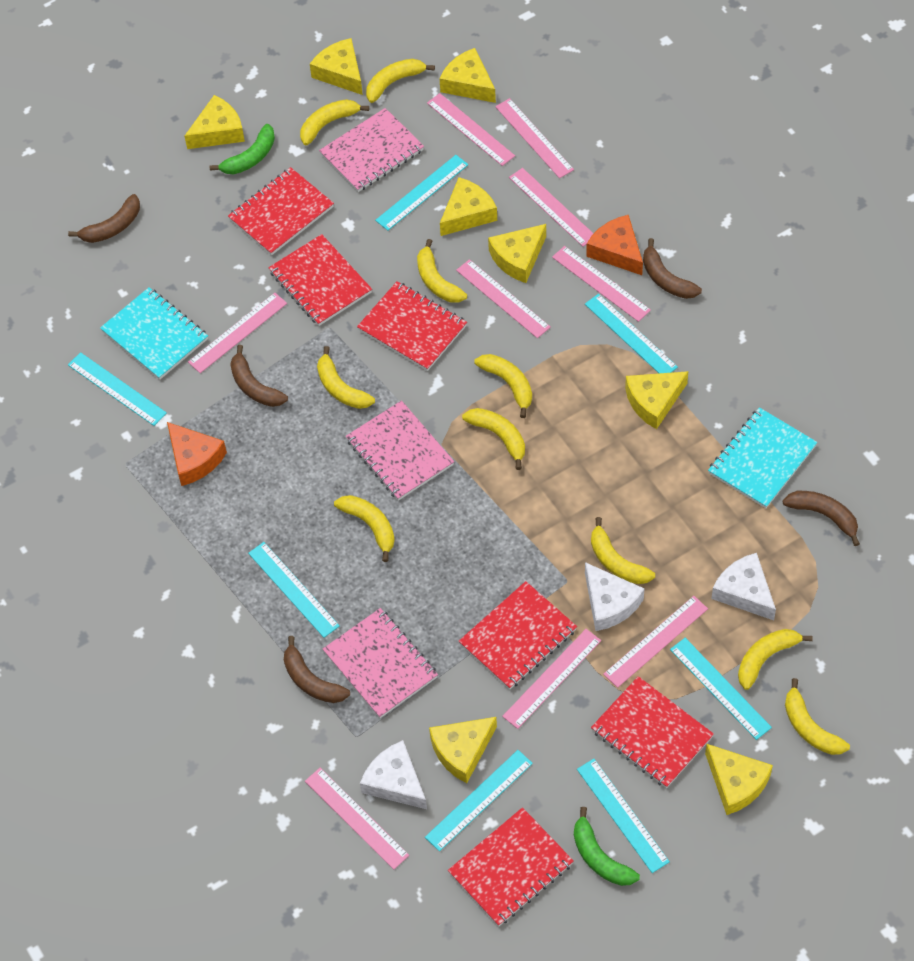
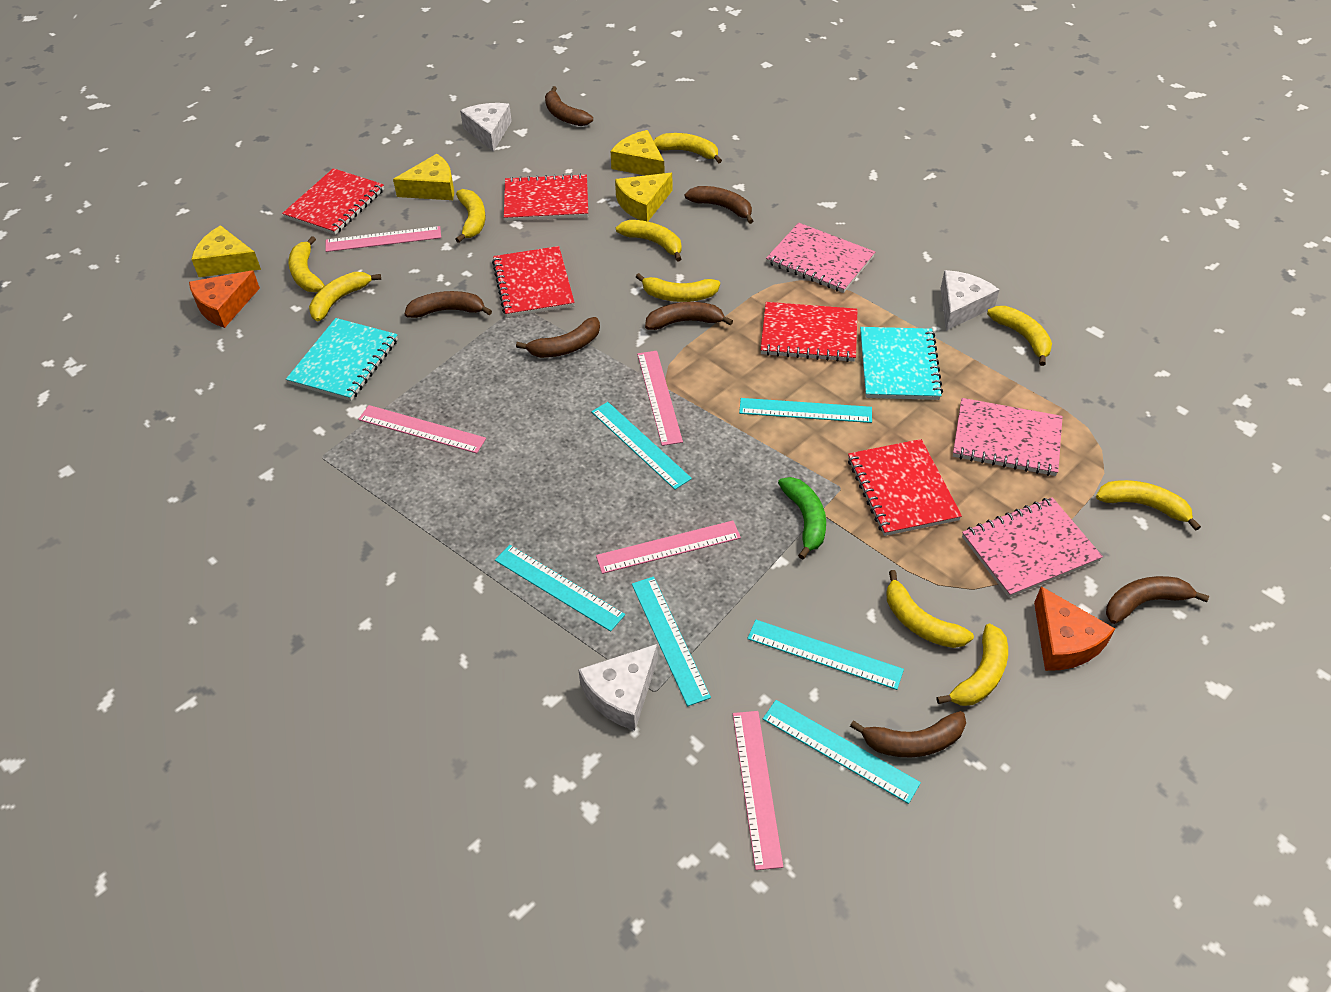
brown banana: [68,194,140,243] [230,345,288,407] [284,636,350,703] [643,238,702,299] [782,491,860,546] = 5 -> [404,291,492,318] [516,317,600,358] [545,86,593,126] [645,302,733,330] [685,186,753,224] [850,711,966,758] [1106,576,1209,624] = 7
green banana: [210,124,275,174] [574,807,640,886] = 2 -> [778,477,826,559] = 1
pink ruler: [188,293,287,373] [305,768,409,869] [427,93,515,166] [456,259,551,338] [495,98,574,178] [502,629,601,729] [509,168,594,247] [552,246,651,322] [603,596,708,688] = 9 -> [326,226,441,252] [358,405,486,453] [596,521,741,574] [637,351,683,446] [733,711,783,870] = 5
red notebook: [228,167,334,255] [268,234,372,326] [357,281,467,371] [448,807,574,926] [459,581,577,689] [591,676,714,788] = 6 -> [282,168,384,235] [492,246,575,318] [504,173,588,221] [760,302,858,362] [848,439,962,536] = 5
turquoise ruler: [68,352,167,426] [248,542,340,638] [375,155,468,231] [425,750,533,851] [577,759,670,873] [585,294,678,373] [670,638,772,740] = 7 -> [495,545,625,631] [591,402,692,490] [632,577,711,706] [739,398,872,423] [747,620,904,690] [763,700,921,804] = 6
yellow cheese: [185,95,245,149] [310,38,363,95] [429,717,497,783] [439,48,496,103] [440,177,497,236] [488,224,546,283] [625,371,688,429] [705,744,773,815] = 8 -> [191,225,261,277] [393,154,454,200] [611,130,664,175] [615,173,672,222] = 4

